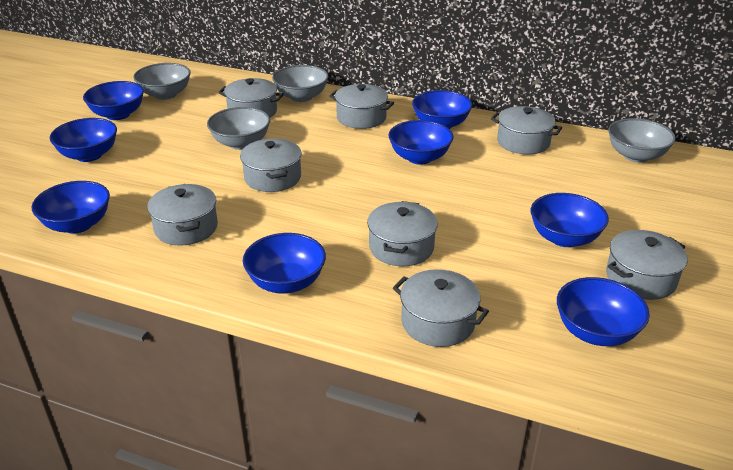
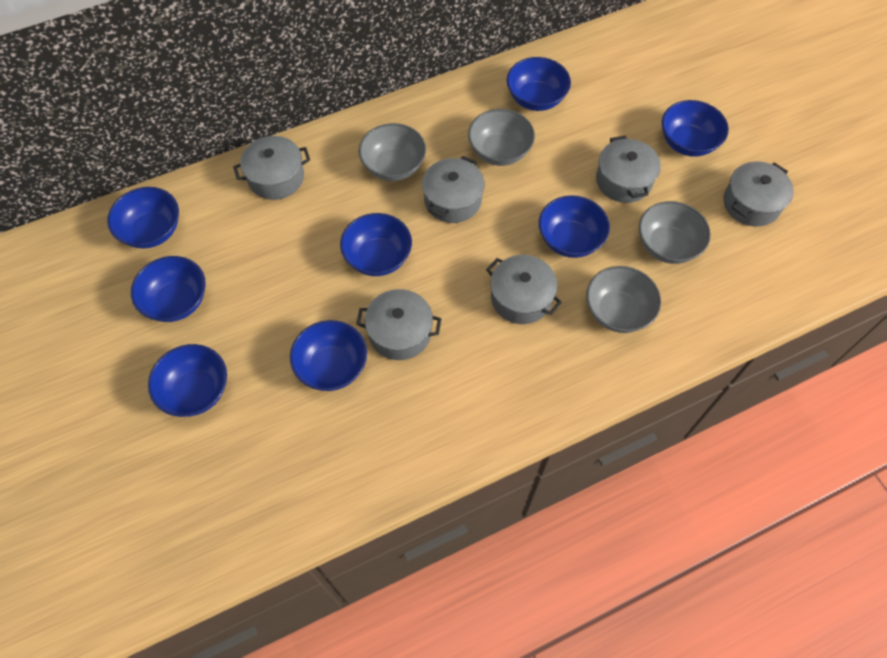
grey pot: [147,184,218,246] [218,78,284,117] [240,139,302,192] [329,84,394,129] [367,201,438,266] [393,269,489,347] [491,106,562,154] [606,230,687,300] = 8 -> [233,136,310,200] [356,289,441,360] [422,156,484,223] [486,255,562,324] [596,136,661,203] [724,161,794,227] = 6

